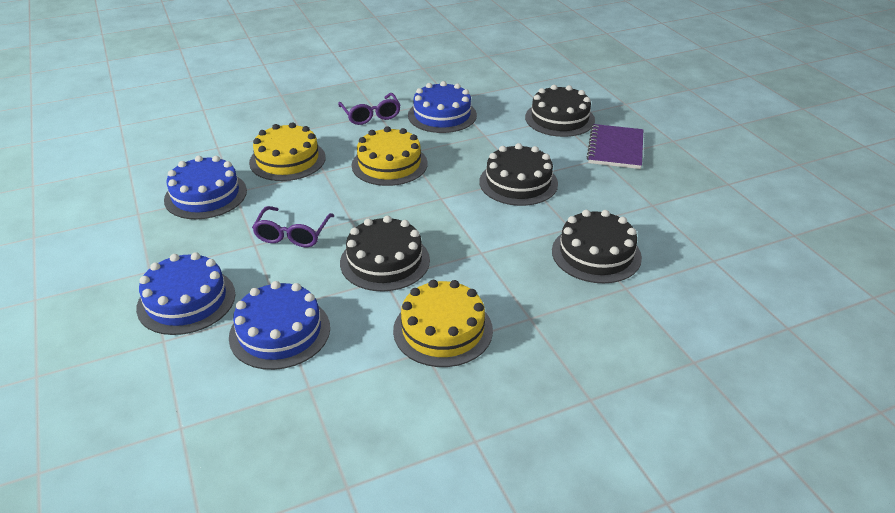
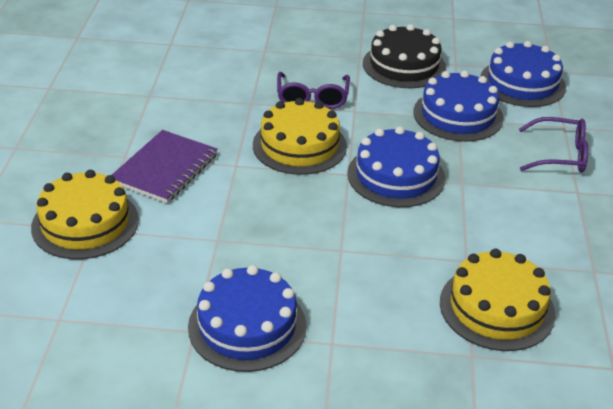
black cake: [340,216,430,291] [479,143,558,206] [525,85,595,137] [552,210,642,283] = 4 -> [363,24,446,88] = 1

